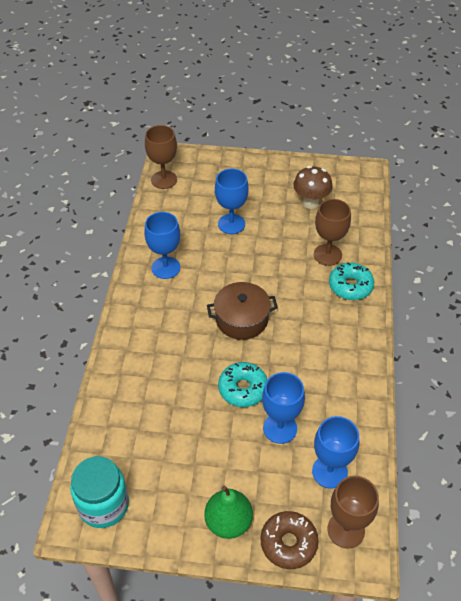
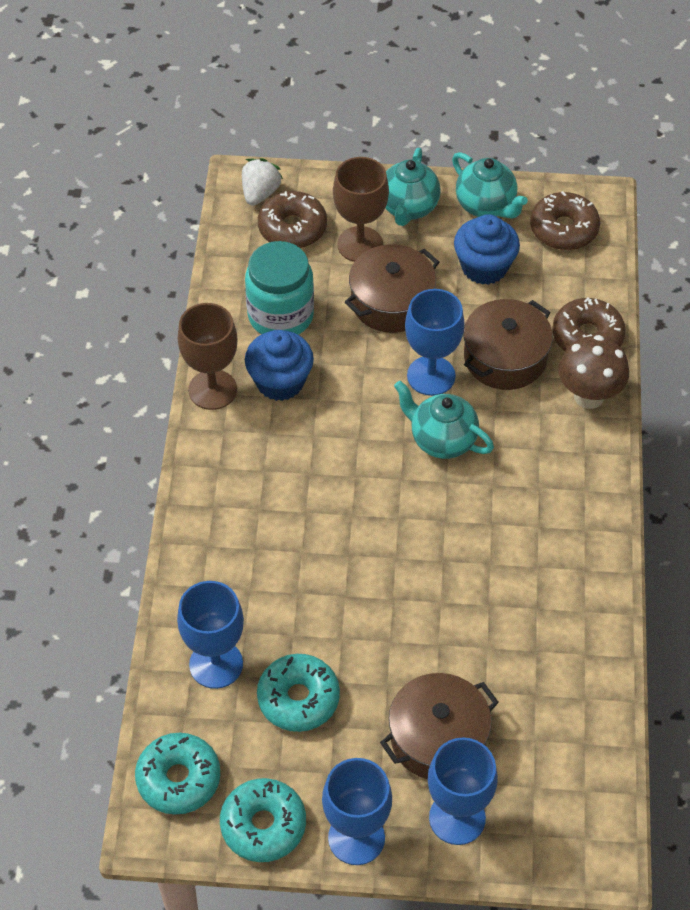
blue cupcake: none = 0 -> [245,330,314,401] [454,214,520,285] = 2
brown donut: [261,511,319,569] = 1 -> [258,191,327,248] [530,191,600,250] [552,298,626,351] = 3
brown goblet: [145,125,177,189] [314,199,351,266] [327,476,379,549] = 3 -> [178,303,238,410] [333,157,389,262] = 2
brown pot: [207,282,278,340] = 1 -> [345,244,440,333] [380,673,499,779] [463,299,553,390] = 3
green pear: [204,485,253,539] = 1 -> none = 0
turquoise donut: [218,362,268,407] [329,262,374,300] = 2 -> [135,733,221,815] [220,778,306,862] [257,654,340,732] = 3
turquoise teapot: none = 0 -> [385,148,441,226] [394,381,494,459] [452,152,528,219] = 3
white strawberry: none = 0 -> [242,158,283,206] = 1

